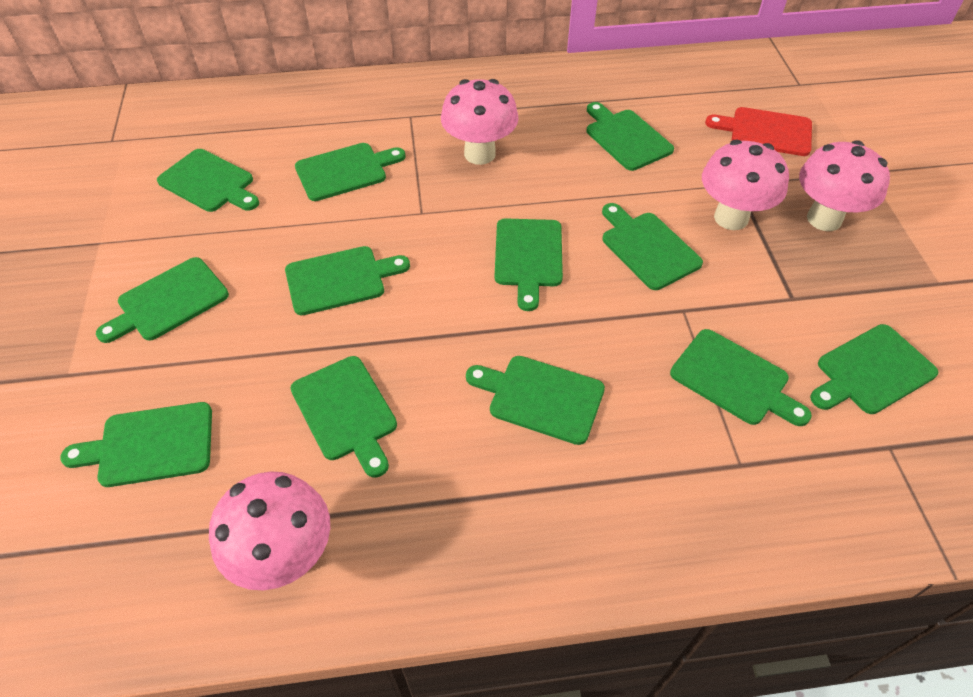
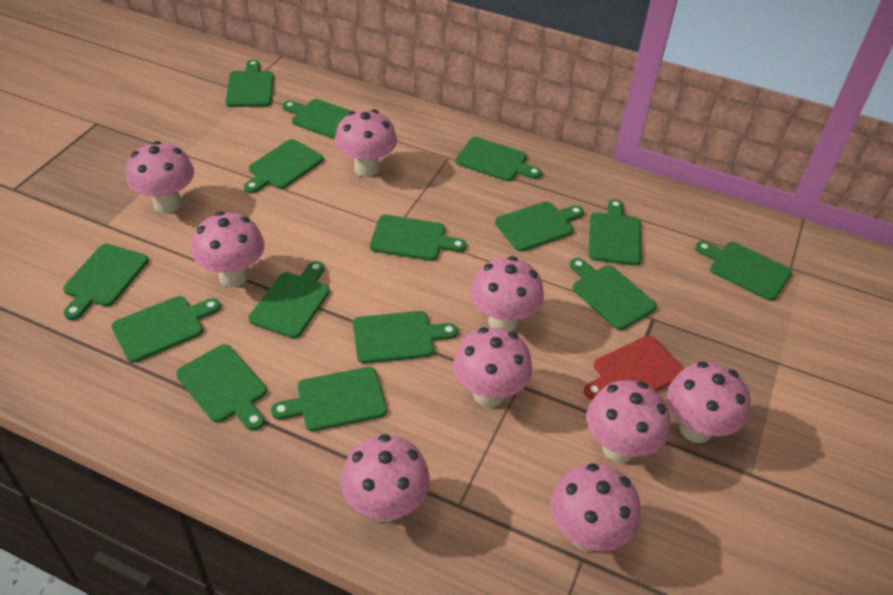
green cutting board: [60,402,212,487] [96,257,229,343] [157,149,259,212] [285,246,410,315] [290,356,397,478] [295,143,406,201] [466,356,605,445] [495,218,563,311] [586,102,674,171] [602,203,703,290] [670,329,812,426] [810,324,938,414] = 12 -> [63,244,149,320] [111,296,221,363] [176,344,267,431] [226,60,274,107] [244,139,324,193] [249,261,330,339] [271,367,387,431] [283,99,351,139] [353,311,458,364] [370,215,466,261] [455,137,542,181] [495,201,584,252] [570,258,657,330] [588,199,641,266] [695,241,792,301] = 15
pink mushroom: [209,472,330,590] [441,79,519,165] [702,140,789,230] [799,140,890,231] = 4 -> [126,141,194,213] [192,212,265,287] [335,109,397,177] [341,434,430,522] [453,327,532,407] [471,256,544,332] [551,463,641,551] [587,380,670,463] [667,362,750,443] = 9

